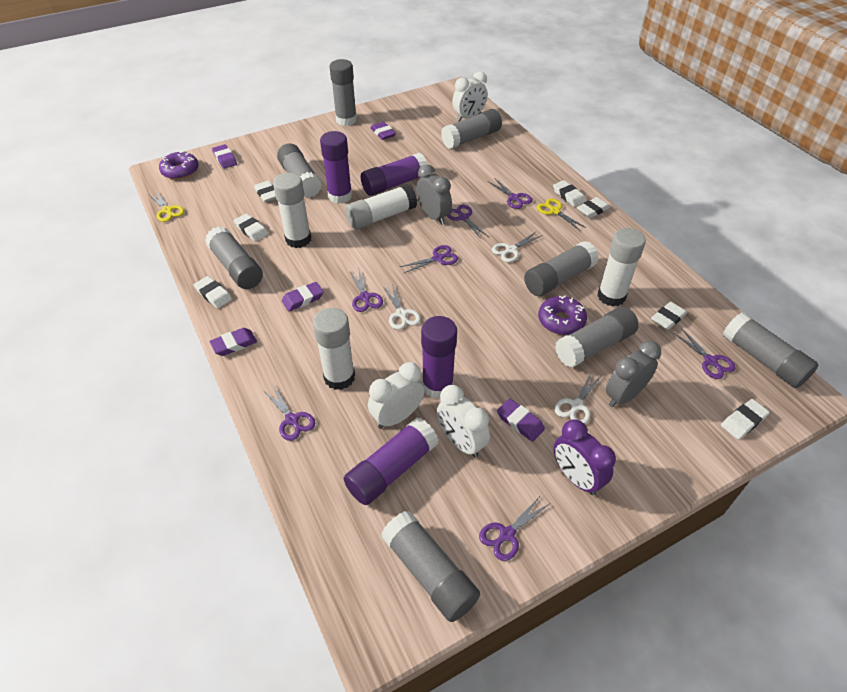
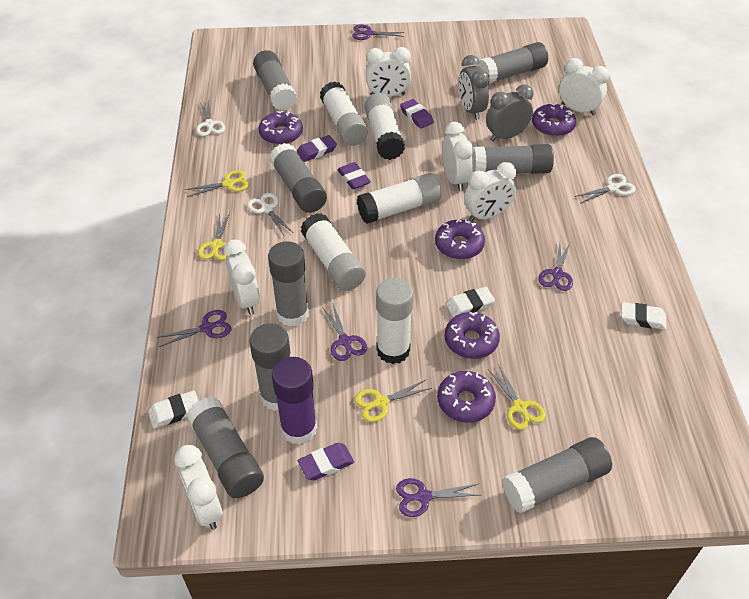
purple clock: [554,419,616,495] = 1 -> none = 0
purple donut: [159,151,199,180] [538,296,587,335] = 2 -> [259,110,303,145] [435,219,485,259] [437,371,496,423] [445,312,500,359] [532,103,576,137] = 5
purple eraser: [209,328,257,356] [212,144,237,169] [282,282,324,311] [370,122,396,140] [497,399,545,442] = 5 -> [297,135,337,162] [298,443,354,480] [337,162,371,189] [400,99,434,129] = 4
purple glue stick: [320,131,352,204] [344,418,439,505] [361,153,428,196] [421,316,457,399] = 4 -> [272,357,317,445] = 1
purple scissors: [263,385,315,441] [349,270,383,312] [400,245,458,273] [447,205,489,239] [479,495,549,561] [488,178,532,209] [673,328,736,379] = 7 -> [156,310,232,347] [323,304,367,361] [352,25,405,40] [396,478,479,517] [538,243,573,291] = 5
white clock: [368,362,425,429] [437,385,490,458] [452,71,488,122] = 3 -> [174,445,223,530] [224,239,260,315] [365,47,411,97] [442,122,474,191] [464,162,516,222] [559,58,609,115] = 6
white eraser: [194,276,232,308] [234,213,268,241] [254,181,276,202] [553,180,586,207] [577,197,610,218] [651,301,687,330] [721,399,770,439] = 7 -> [148,390,198,429] [446,287,495,317] [621,302,667,330] = 3
white glue stick: [273,173,311,248] [313,308,355,390] [345,184,417,230] [597,228,646,306] = 4 -> [301,213,366,291] [320,81,368,146] [357,173,441,224] [364,93,405,160] [376,278,414,364] = 5
yellow scissors: [149,192,184,222] [537,198,586,230] = 2 -> [185,170,249,197] [198,213,230,260] [355,379,432,422] [488,364,546,430] = 4

